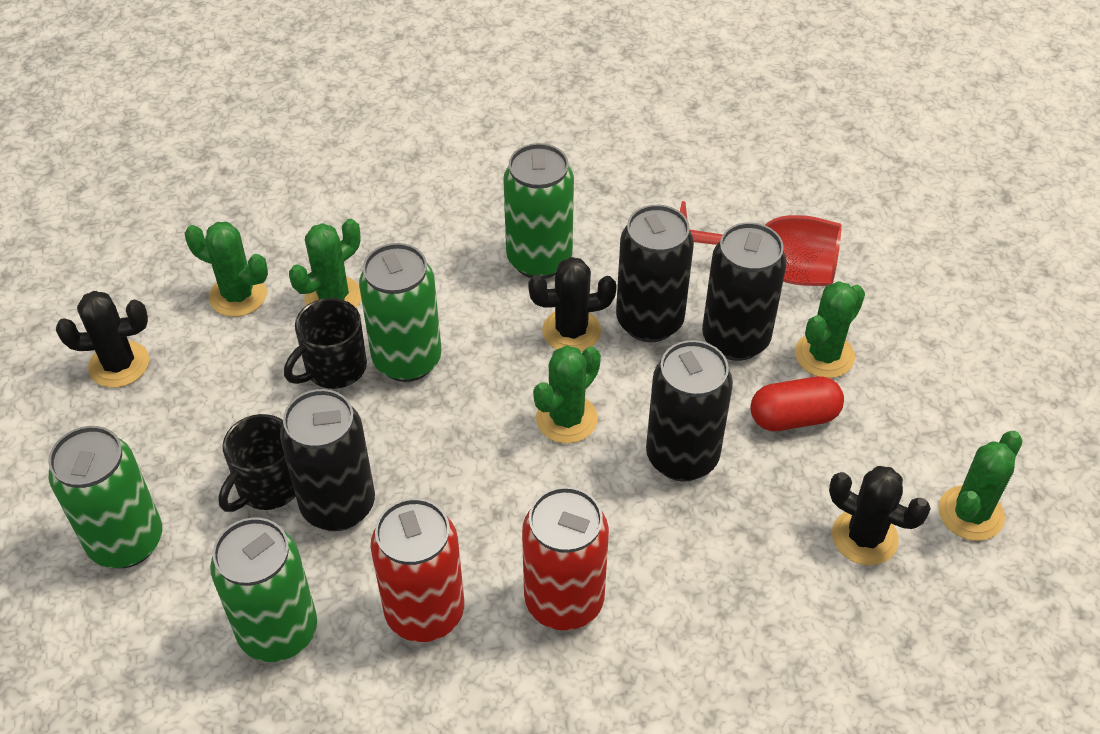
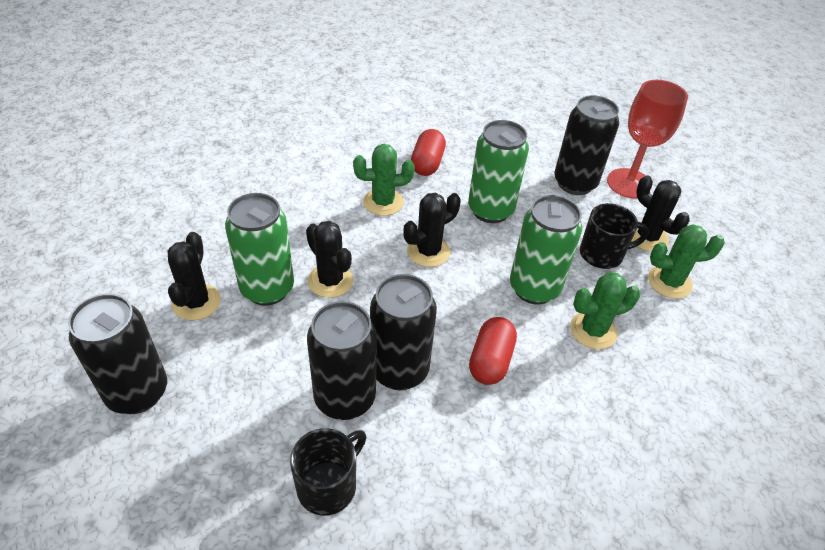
black cactus: [56,291,149,388] [528,257,617,352] [829,466,931,565] = 3 -> [168,232,221,321] [306,221,353,298] [403,193,461,267] [631,175,690,252] = 4
green cactus: [185,222,268,317] [289,219,361,308] [533,345,601,443] [795,281,865,378] [938,431,1023,541] = 5 -> [353,144,415,216] [570,272,640,349] [648,224,725,299] = 3
green can: [48,426,162,568] [210,517,317,662] [359,243,442,382] [503,143,574,279] = 4 -> [225,193,294,306] [468,120,529,223] [510,195,582,305] = 3
red can: [371,498,464,642] [522,486,609,630] = 2 -> none = 0
red capsule: [750,376,844,431] = 1 -> [411,129,446,176] [469,317,517,385] = 2

